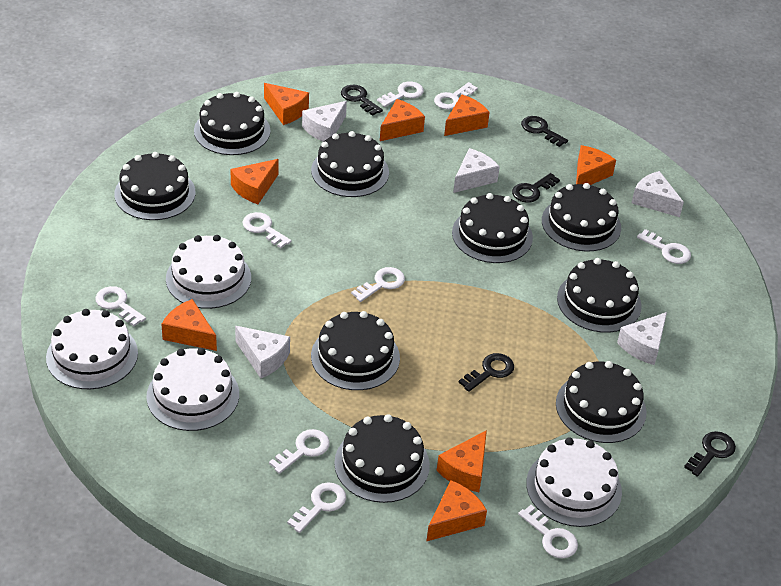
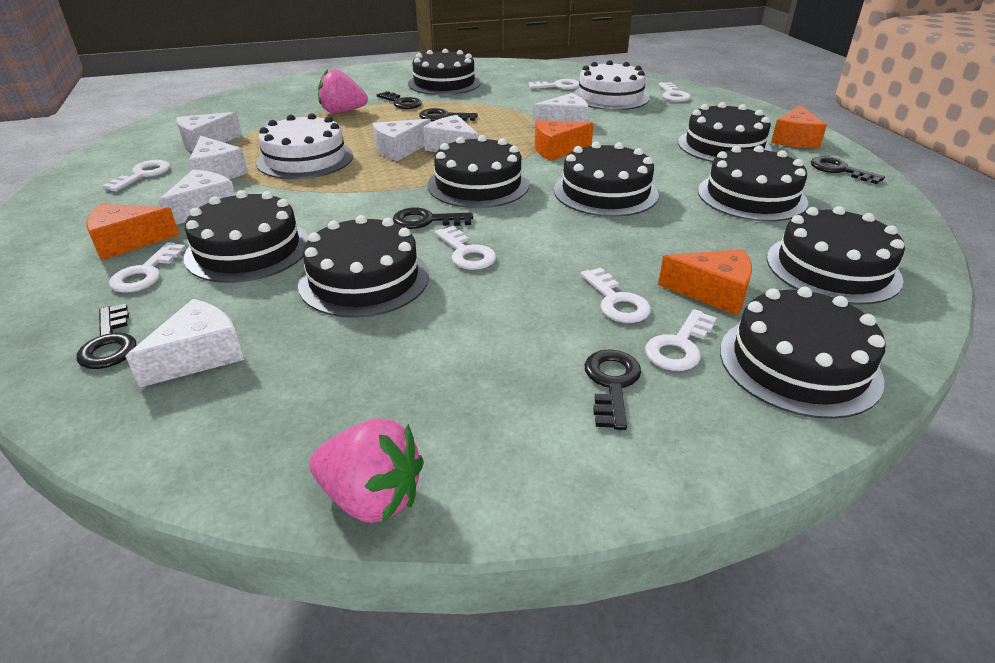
black key: [341,85,383,116] [458,353,514,392] [512,173,560,203] [521,116,568,147] [684,431,736,477] = 5 -> [77,304,136,369] [377,91,422,109] [393,207,473,229] [419,108,478,121] [584,349,641,430] [811,156,885,184] = 6
orange cheese: [161,299,217,351] [230,159,279,204] [264,83,309,125] [380,99,425,141] [427,480,487,541] [437,430,487,492] [444,94,490,136] [576,145,616,185] = 8 -> [86,204,179,260] [535,120,594,161] [658,249,752,315] [771,105,827,148] = 4
pink strawberry: none = 0 -> [309,418,424,523] [318,69,368,113] = 2
white cake: [46,309,138,389] [146,348,239,431] [166,235,251,309] [526,437,622,527] = 4 -> [256,113,353,179] [573,60,649,110] = 2
white cheese: [235,326,290,378] [302,101,347,142] [453,148,500,193] [617,312,667,365] [632,171,684,217] = 5 -> [125,299,244,388] [158,170,235,225] [176,112,242,152] [189,136,248,179] [372,119,431,161] [423,115,479,152] [533,93,588,127] = 7
white key: [95,286,146,326] [243,212,292,248] [269,429,330,474] [287,482,346,533] [351,267,405,302] [377,81,424,107] [434,82,478,110] [518,505,578,559] [637,229,691,264] = 9 -> [102,160,170,192] [109,242,186,292] [435,226,496,270] [529,79,579,90] [581,268,651,323] [645,309,717,371] [659,82,691,102] = 7

